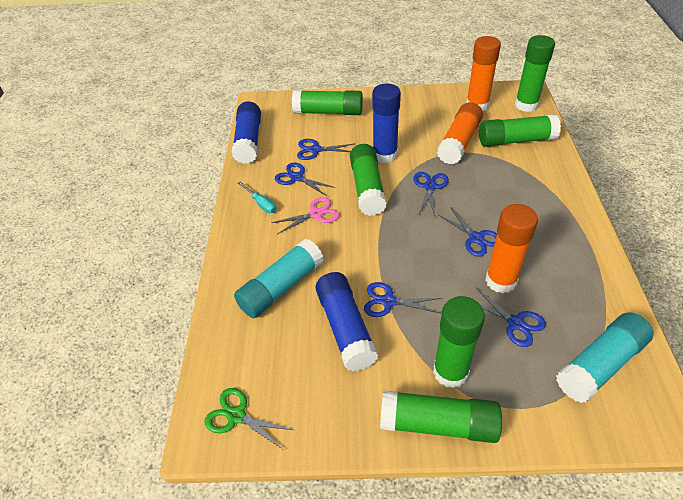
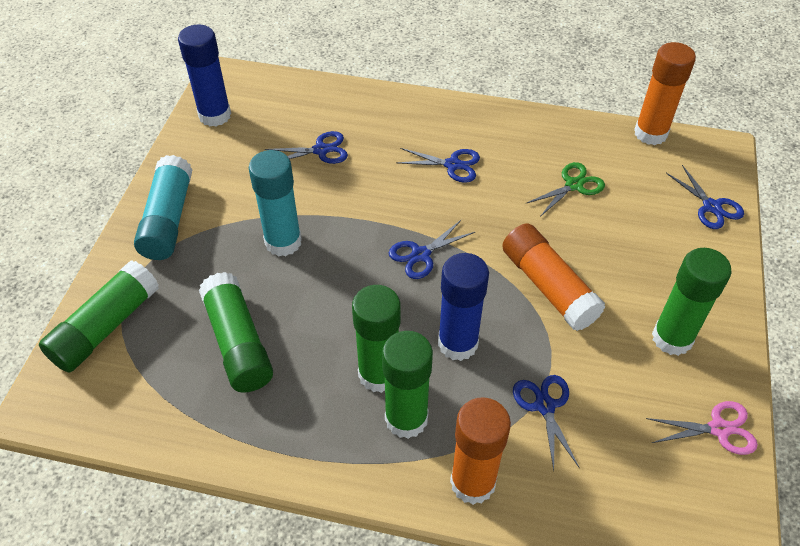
blue glue stick: [232,101,261,164] [316,272,378,371] [372,83,401,163] = 3 -> [178,25,231,126] [438,253,489,361] = 2
blue scissors: [275,163,336,196] [297,139,353,160] [364,282,442,317] [413,172,449,216] [439,207,497,257] [476,288,546,347] = 6 -> [265,131,348,164] [389,220,475,279] [397,148,480,183] [513,375,579,471] [666,165,744,229] = 5
green glue stick: [292,90,363,115] [350,144,387,216] [380,390,502,443] [433,296,485,388] [479,114,561,147] [515,35,555,112] = 6 -> [39,260,159,373] [199,272,273,393] [352,285,401,393] [382,331,433,439] [652,248,732,356] = 5
turquoise screwdriver: [238,181,276,213] = 1 -> none = 0

